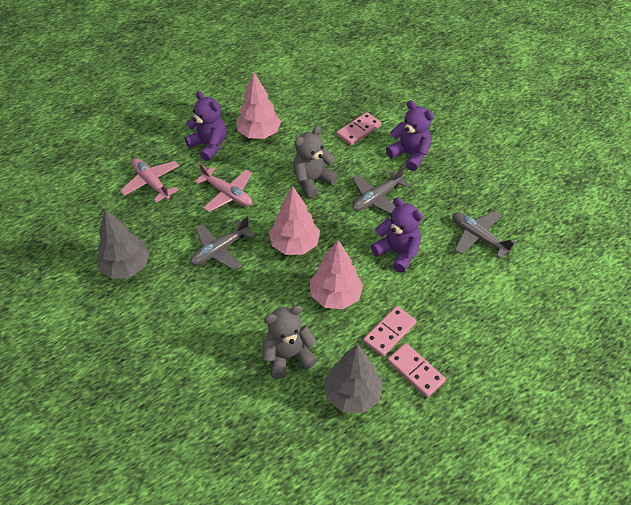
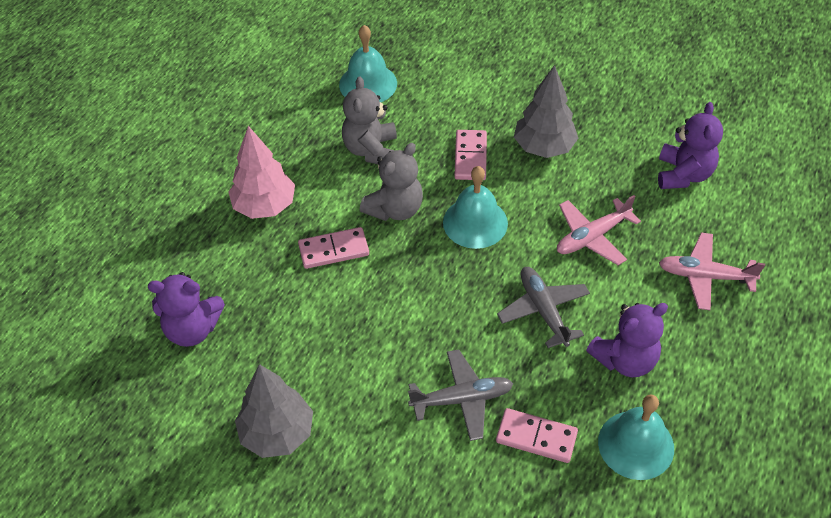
grey plane: [190,217,255,270] [352,166,410,214] [452,211,516,259] = 3 -> [408,349,513,441] [497,267,590,348] = 2
pink tree: [237,72,281,139] [269,186,320,255] [310,240,363,309] = 3 -> [228,126,295,219] = 1
turquoise bell: none = 0 -> [339,25,397,102] [443,166,508,249] [598,394,674,480] = 3

